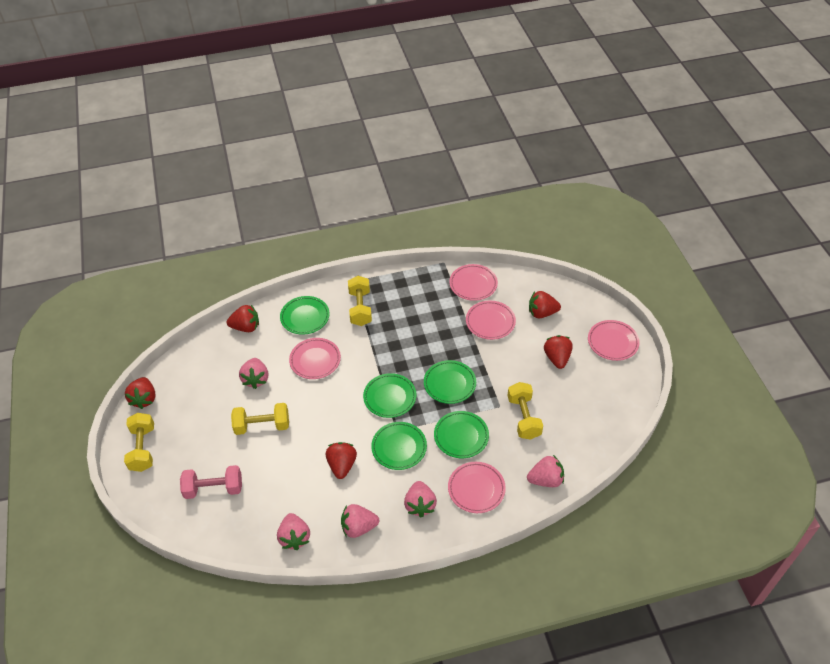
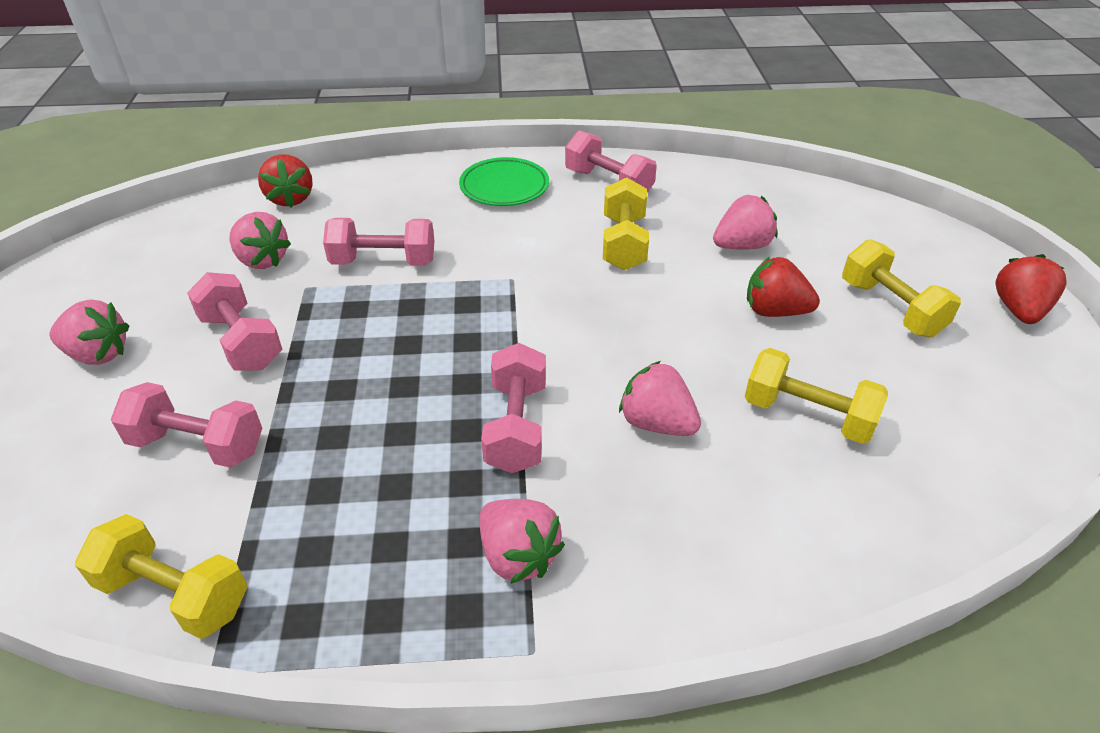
green plate: [280,296,329,335] [363,373,416,418] [371,422,427,470] [424,360,476,404] [434,411,489,458] = 5 -> [459,157,549,206] = 1
pink dumbbell: [180,465,242,499] = 1 -> [111,382,262,468] [187,272,282,371] [323,218,434,266] [481,343,546,473] [565,130,657,193] = 5
pink plate: [289,338,341,379] [448,462,506,513] [449,264,498,301] [466,301,516,340] [588,320,640,361] = 5 -> none = 0
red strawberry: [125,377,155,409] [227,305,259,332] [326,442,357,479] [529,291,561,318] [544,335,573,369] = 5 -> [258,154,313,208] [747,257,820,317] [996,254,1066,324] = 3

